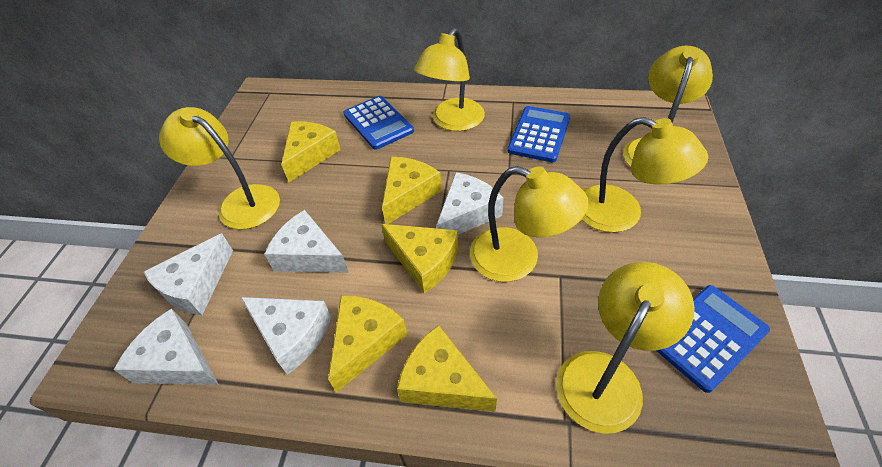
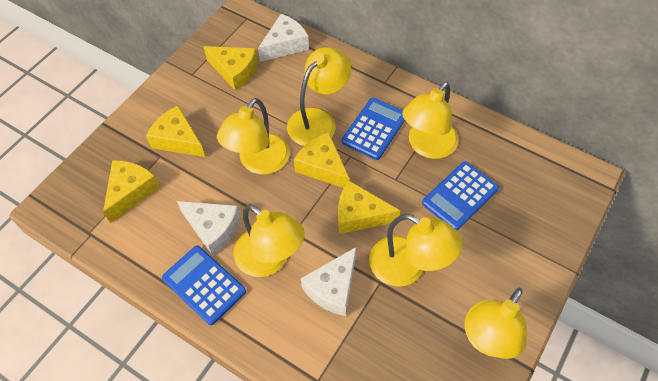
white cheese: [114,309,219,385] [144,233,233,315] [241,297,331,375] [264,210,349,273] [436,172,504,235] = 5 -> [177,201,241,256] [258,14,309,62] [301,247,356,316] = 3

